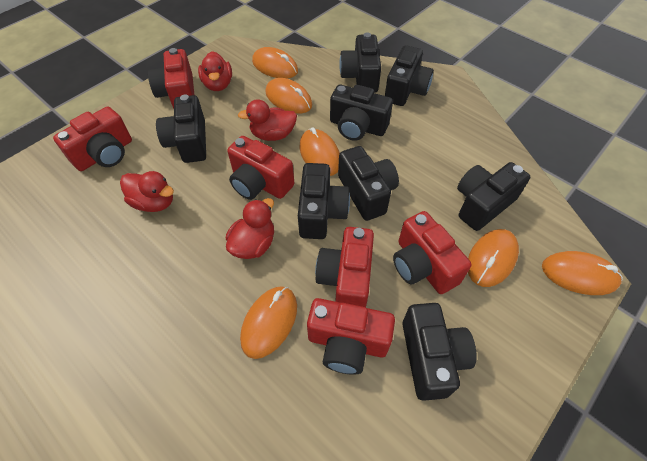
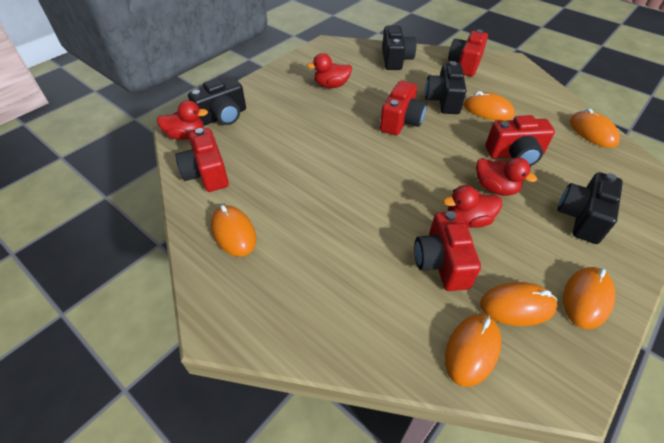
black camera: [156,94,206,163] [298,163,350,239] [330,85,393,141] [338,146,399,221] [339,33,381,93] [385,45,434,106] [402,303,477,401] [457,162,530,231] = 8 -> [188,78,246,126] [382,26,416,70] [425,61,466,114] [558,172,623,244] = 4
red camera: [53,106,132,171] [148,48,194,108] [227,136,294,200] [307,298,395,375] [315,227,374,307] [393,211,472,294] = 6 -> [175,128,229,192] [380,81,427,135] [414,211,481,291] [448,29,488,76] [485,115,555,166] = 5

